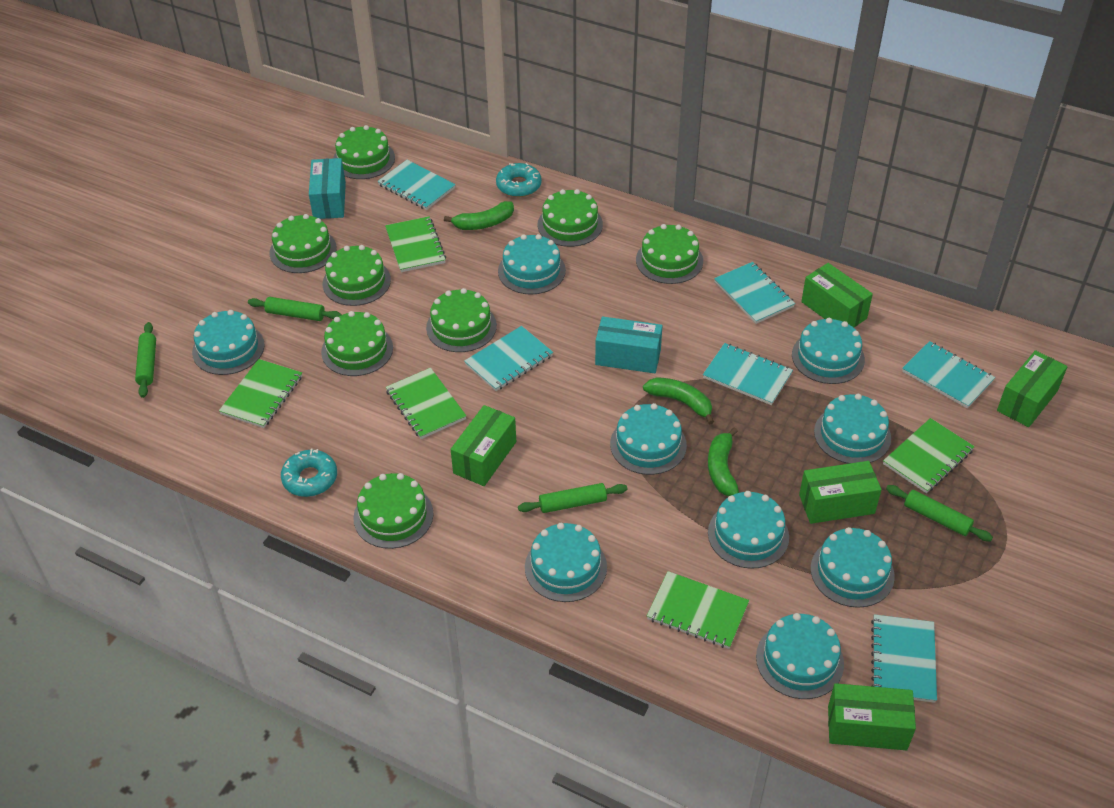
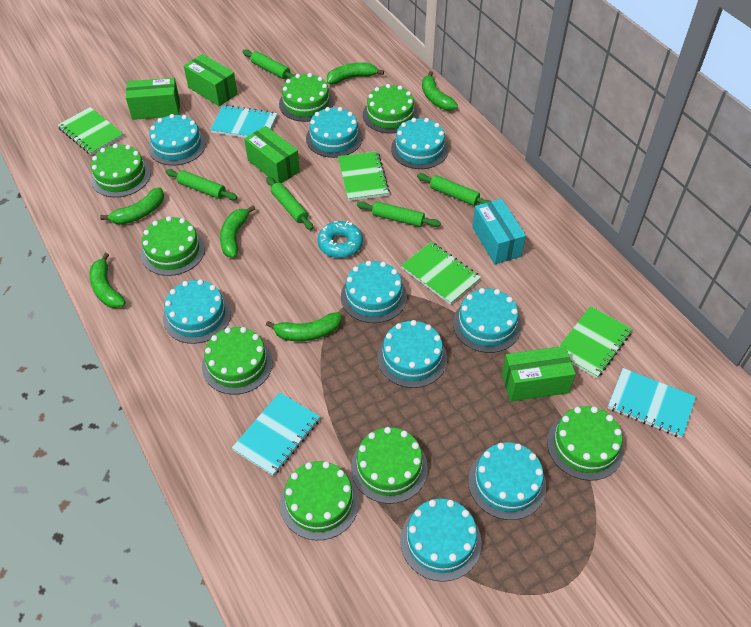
green banana: [444,201,514,230] [643,377,714,424] [708,427,739,496] = 3 -> [89,253,126,308] [100,187,164,225] [220,206,255,258] [266,312,342,341] [327,62,384,85] [422,71,458,111] = 6
green box: [450,405,516,486] [799,461,882,524] [801,263,873,328] [828,683,916,750] [997,350,1067,427] = 5 -> [126,78,180,120] [184,54,237,106] [244,126,300,183] [502,346,576,402] = 4
green notebook: [219,359,302,428] [385,216,446,272] [386,368,466,439] [647,571,749,649] [883,418,975,493] = 5 -> [58,107,124,155] [338,151,390,201] [401,242,481,305] [559,306,632,378] = 4
green rolling pin: [135,322,156,398] [248,297,342,321] [518,483,627,513] [886,485,993,541] = 4 -> [165,169,238,200] [243,49,296,79] [266,177,313,230] [357,201,441,227] [417,173,490,206] = 5
turquoise box: [309,158,346,219] [595,317,662,373] = 2 -> [472,199,526,264] = 1
turquoise donut: [281,449,337,497] [496,163,542,197] = 2 -> [317,221,363,258] = 1
turquoise notebook: [377,160,456,210] [464,326,553,391] [703,343,793,405] [714,262,795,324] [871,614,937,703] [902,341,995,408] = 6 -> [210,105,277,138] [232,392,320,476] [608,368,696,438] = 3

